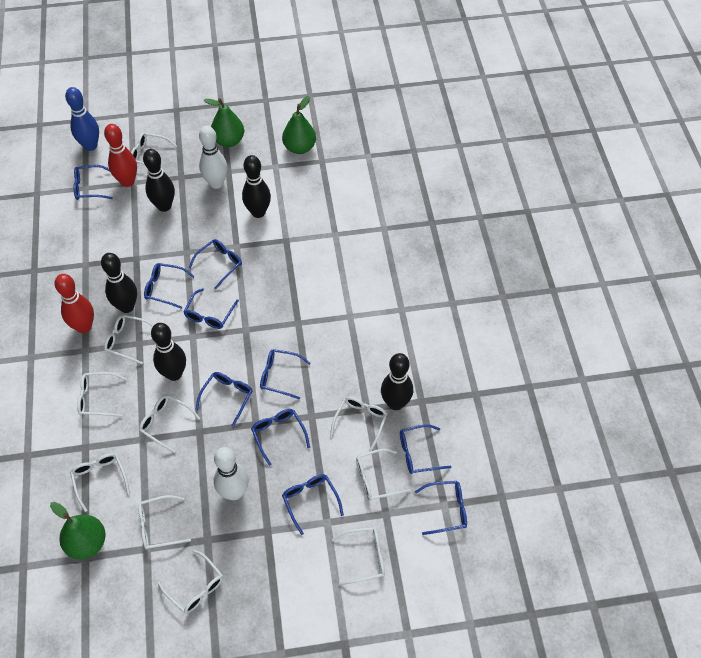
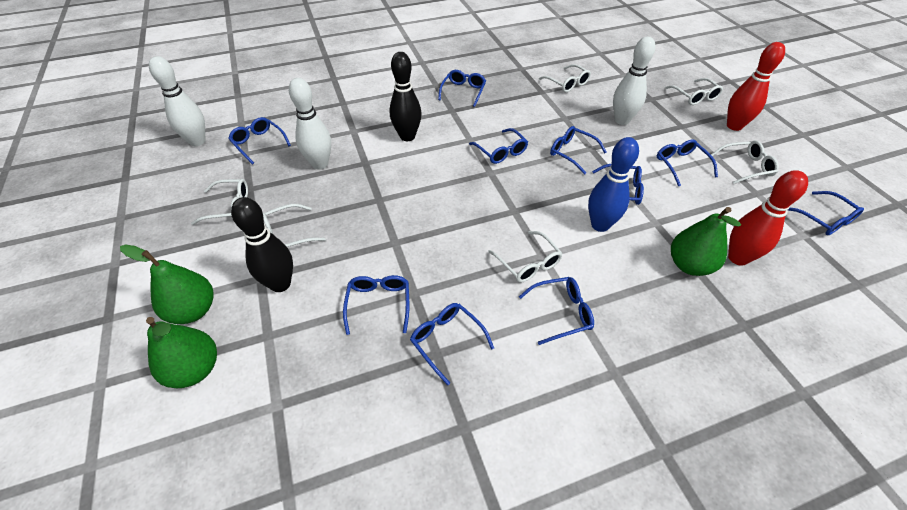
black bowling pin: [101,253,137,313] [143,149,175,212] [151,323,186,381] [242,155,271,218] [381,353,413,410] = 5 -> [231,197,293,292] [390,52,422,141] = 2
white bowling pin: [199,126,228,189] [214,447,249,500] = 2 -> [149,56,206,146] [289,78,331,170] [613,37,655,125] = 3
white glasses: [70,453,130,512] [77,372,127,417] [104,314,154,364] [131,133,177,171] [138,495,191,550] [139,395,201,453] [158,550,223,614] [330,397,387,452] [332,527,385,585] [356,449,410,501] = 10 -> [191,179,248,225] [263,204,326,247] [488,231,563,283] [539,64,591,92] [665,78,723,105] [711,140,779,184] = 6

